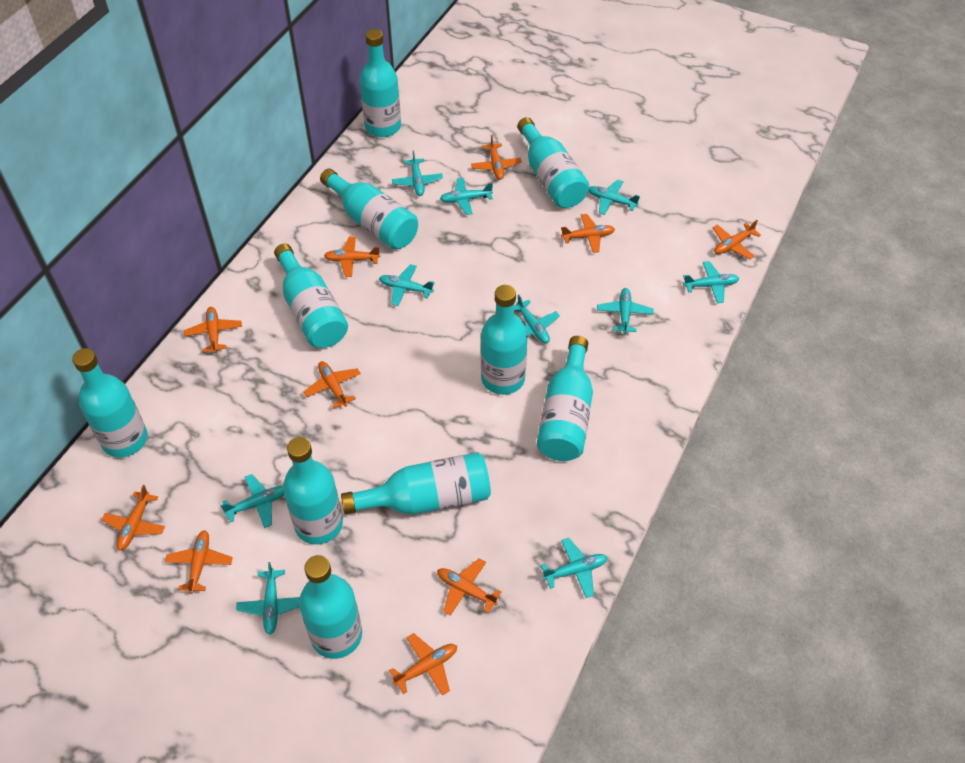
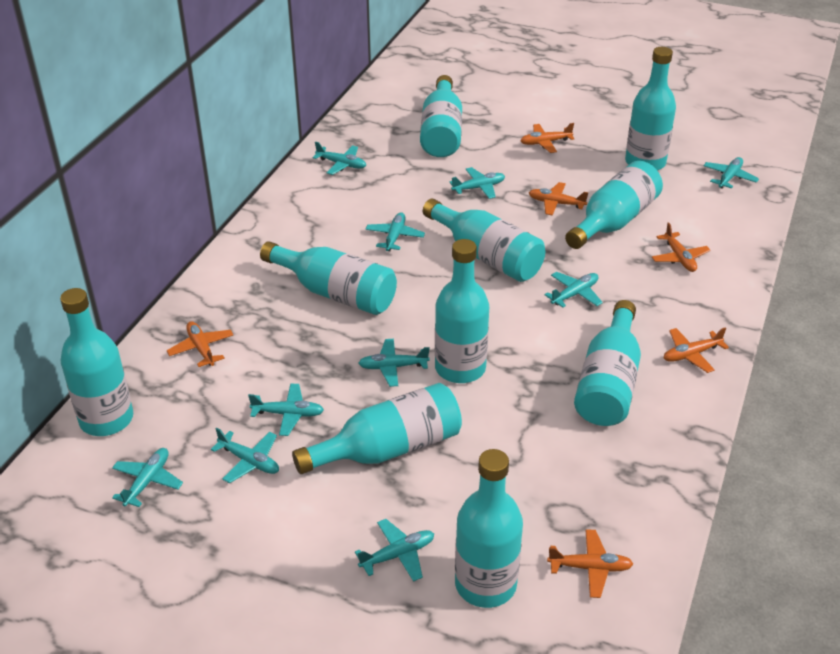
orange plane: [101,485,165,551] [165,530,233,594] [184,307,242,353] [303,361,361,408] [324,236,380,277] [389,633,457,696] [437,558,502,616] [471,135,522,180] [561,214,615,253] [713,220,761,259] = 10 -> [167,321,233,367] [520,123,575,153] [529,182,589,216] [547,529,633,598] [652,223,711,272] [664,328,729,373] = 6

